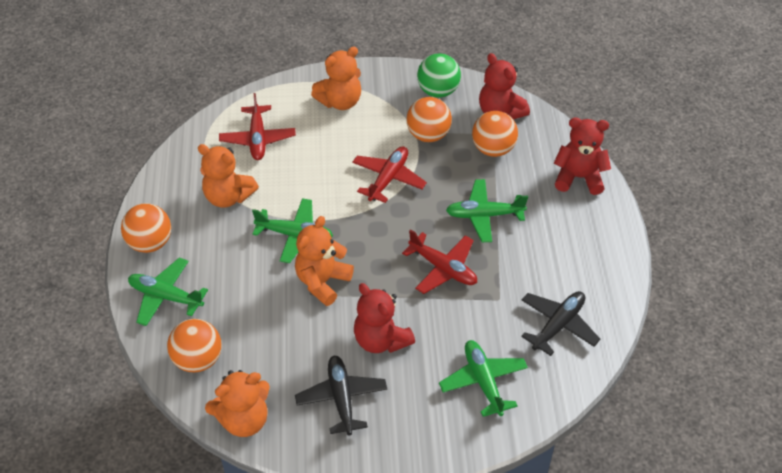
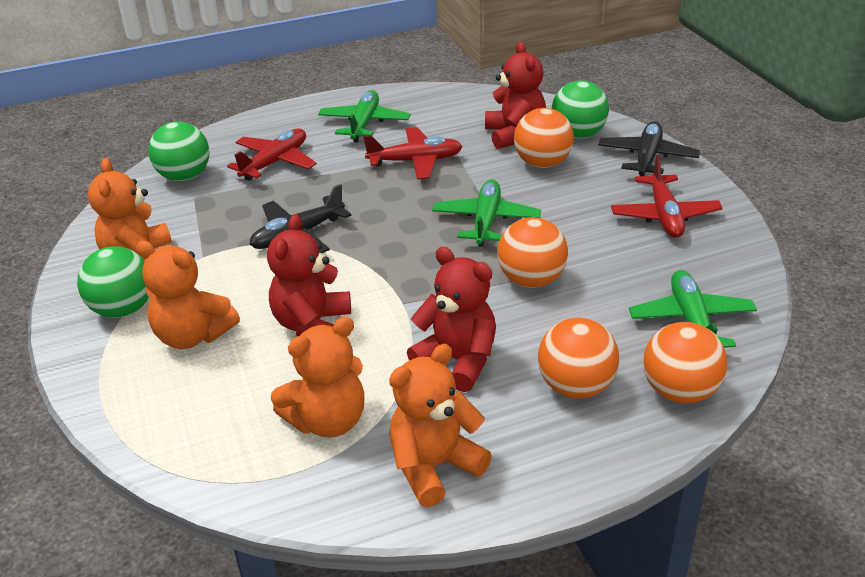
green ball: [417,53,461,98] = 1 -> [77,246,149,318] [148,121,210,181] [551,81,609,138] = 3
green plane: [128,258,208,326] [252,198,333,263] [439,340,528,417] [446,179,528,242] = 4 -> [318,90,411,143] [432,179,541,247] [629,270,757,348] = 3

